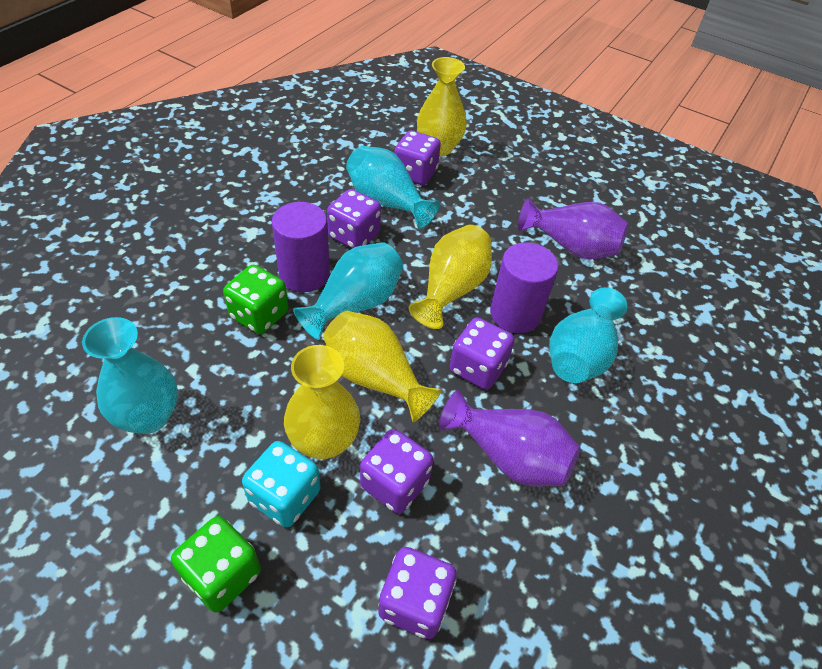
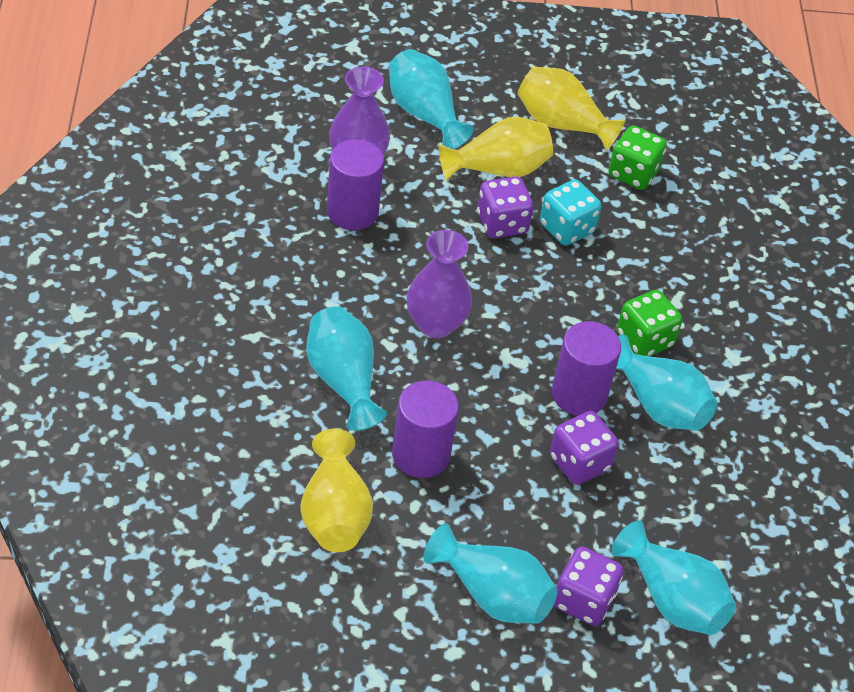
purple cylinder: [272,202,330,292] [490,242,559,333] = 2 -> [327,139,384,230] [392,381,459,478] [552,321,621,416] = 3
purple dice: [327,189,381,249] [360,429,433,514] [378,547,457,639] [394,130,441,185] [450,317,514,390] = 5 -> [477,176,534,238] [550,411,619,485] [554,546,624,626] = 3
turquoise vase: [82,317,178,434] [293,242,403,340] [346,146,440,229] [549,287,627,383] = 4 -> [306,306,387,431] [389,49,474,149] [423,523,558,624] [611,520,736,635] [616,335,717,431] = 5
yellow vase: [284,345,360,459] [323,311,442,422] [409,225,492,329] [417,57,467,156] = 4 -> [300,429,373,552] [438,117,553,181] [517,67,626,151] = 3

